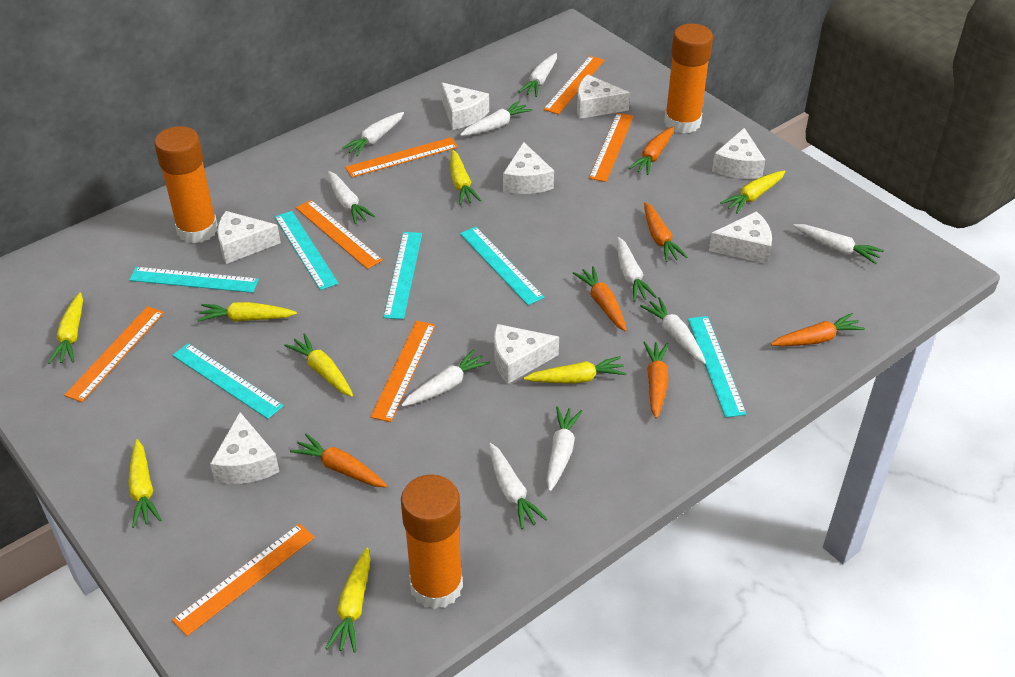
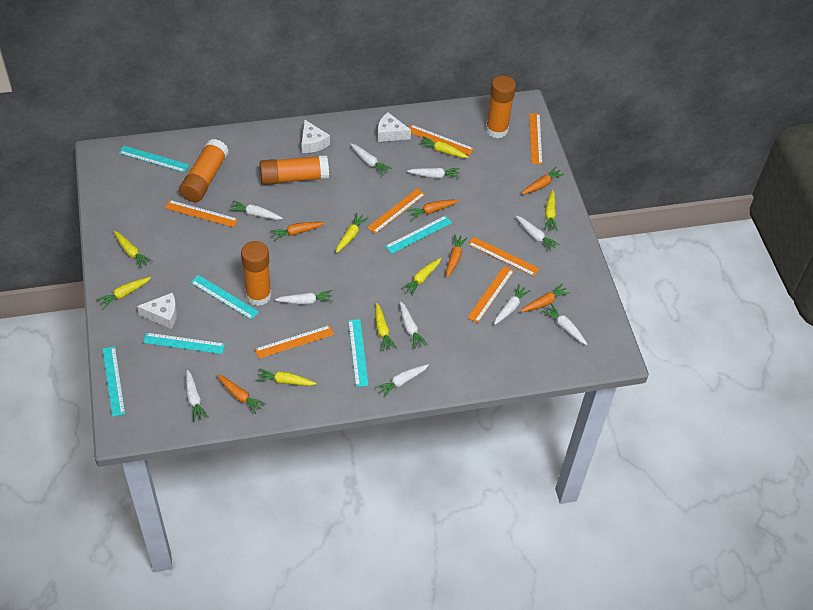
orange glue stick: [154,126,218,243] [401,474,463,609] [664,24,713,133] = 3 -> [179,139,229,202] [241,241,272,306] [259,155,329,185] [486,75,516,138] = 4
white cheese: [210,412,279,484] [217,211,281,264] [441,82,489,130] [494,324,559,384] [503,142,554,194] [577,74,630,119] [709,211,772,264] [712,128,765,179] = 8 -> [137,292,177,329] [302,119,330,153] [377,112,411,142] = 3

